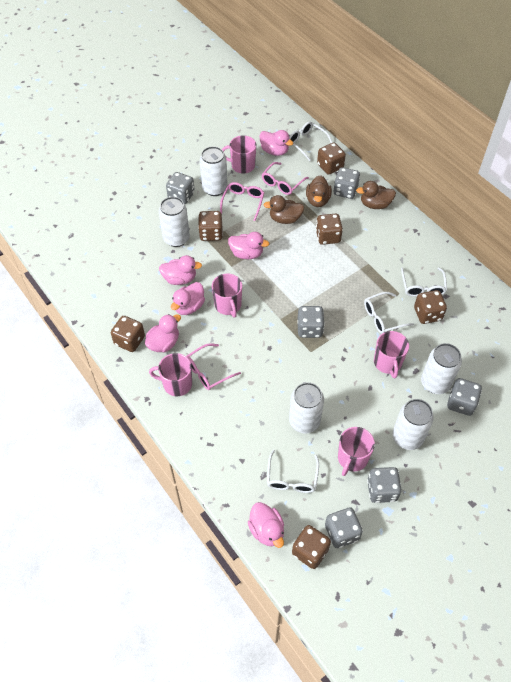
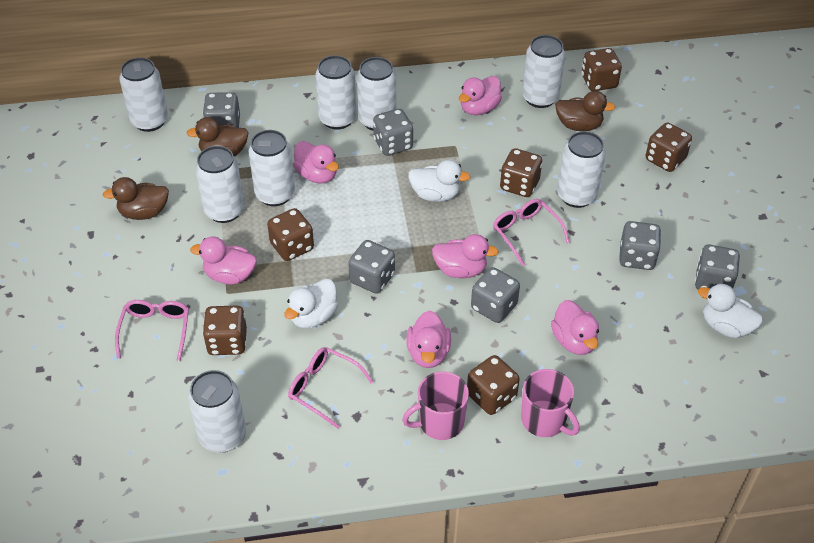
pink mug: [149,353,192,396] [212,274,242,317] [222,135,256,173] [338,427,375,476] [374,331,409,378] = 5 -> [402,372,469,440] [521,369,580,437] = 2
white can: [159,197,190,247] [200,146,228,196] [289,382,324,433] [392,399,434,450] [421,343,462,394] = 5 -> [119,57,168,132] [188,370,246,453] [195,146,244,223] [249,130,295,206] [315,55,357,130] [357,57,396,130] [522,35,565,108] [557,131,606,208] = 8
white duck: none = 0 -> [284,279,338,328] [408,160,470,202] [698,284,763,338] = 3
white glasses: [267,450,319,493] [289,122,333,161] [364,292,414,334] [401,267,447,297] = 4 -> none = 0

